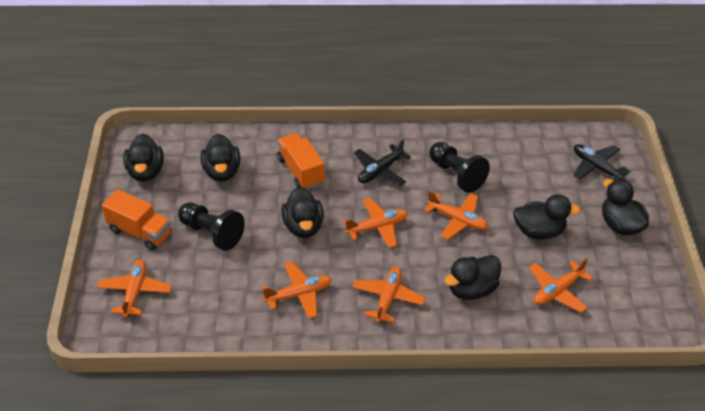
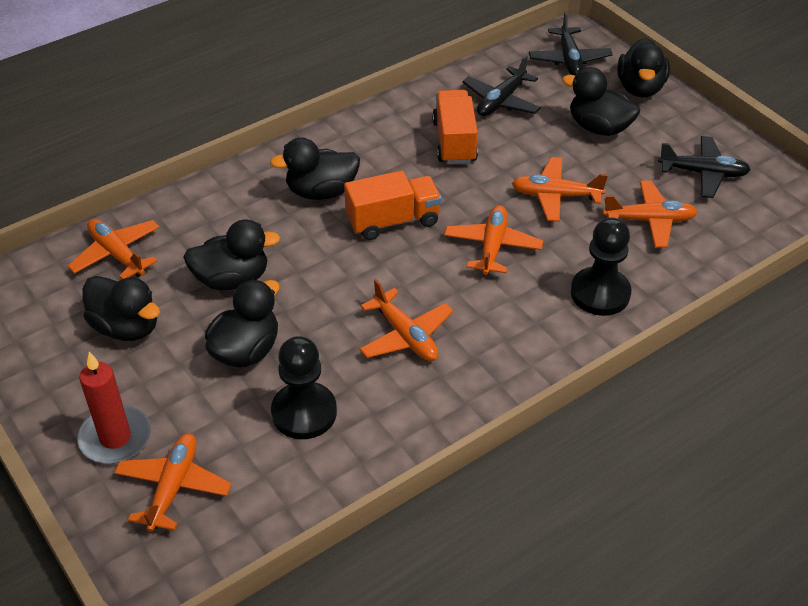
black plane: [354,139,411,186] [573,144,631,181] = 2 -> [462,55,541,116] [529,12,613,75] [658,136,751,198] = 3
red candle: none = 0 -> [77,352,151,464] = 1

